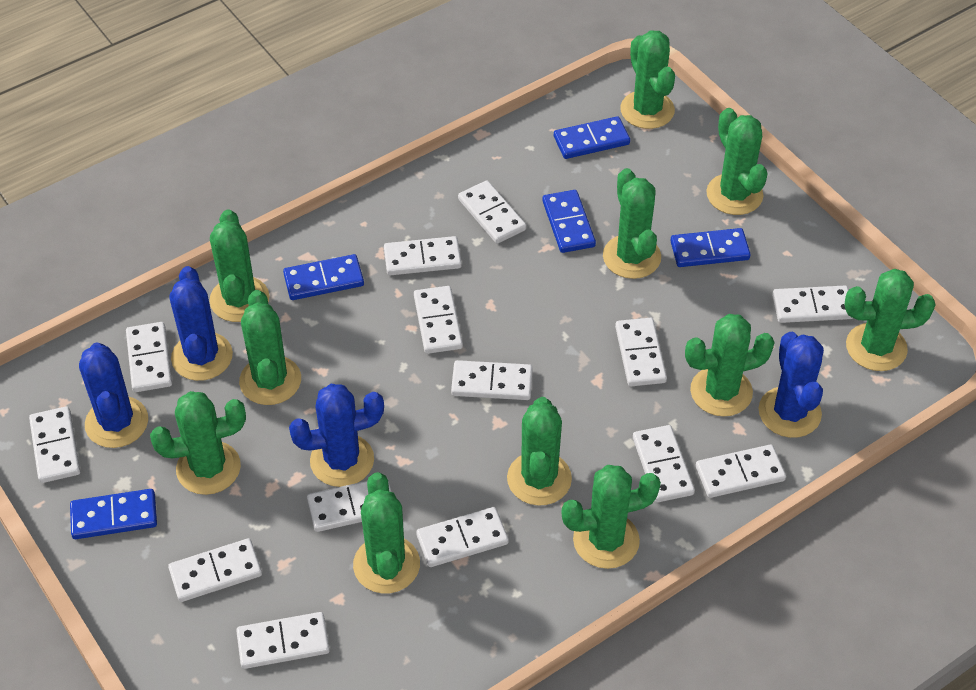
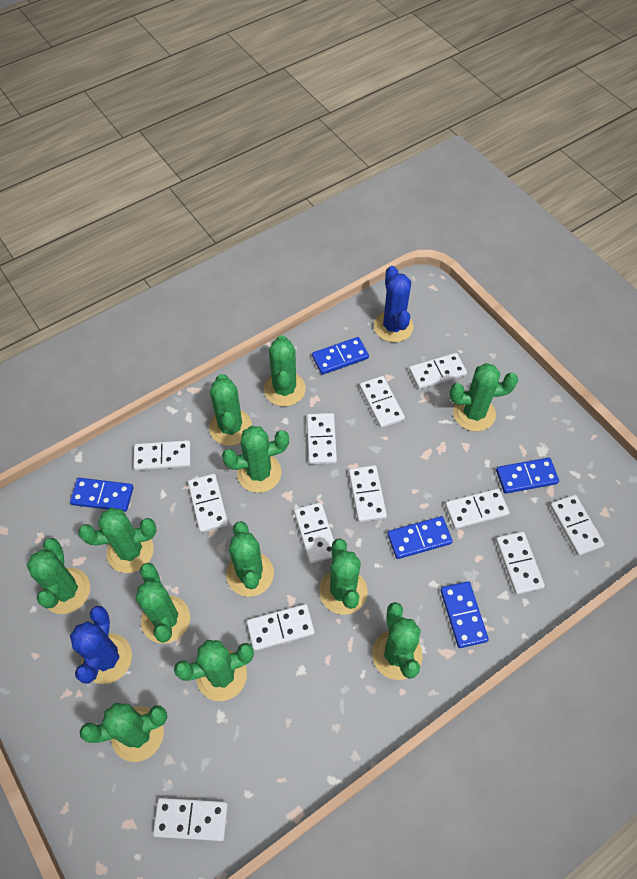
blue cactus: [79,342,148,448] [169,266,233,381] [289,384,384,487] [759,332,824,438] = 4 -> [70,606,132,684] [374,266,414,342] = 2
green cactus: [150,391,246,495] [209,209,270,322] [239,290,301,405] [353,472,420,594] [507,397,572,506] [561,465,661,569] [603,168,661,279] [620,30,675,129] [685,314,775,417] [706,108,767,215] [844,269,936,371] = 11 -> [27,538,90,614] [78,508,157,573] [80,703,167,762] [136,563,190,644] [174,640,254,701] [209,374,252,446] [222,426,289,493] [226,521,274,597] [264,335,306,407] [319,539,368,615] [372,602,423,680] [449,363,518,431] = 12
white domino: [29,406,80,483] [126,322,172,392] [168,538,262,602] [236,612,330,669] [307,478,392,532] [384,236,462,275] [414,286,463,354] [416,507,509,567] [451,360,533,400] [458,180,526,244] [615,318,667,386] [633,425,695,502] [696,444,786,498] [772,286,853,323] = 14 -> [133,440,191,471] [153,798,228,841] [188,474,228,533] [247,604,315,651] [294,502,334,564] [307,413,337,464] [349,465,387,522] [360,376,405,428] [409,353,467,389] [445,488,509,529] [496,532,545,594] [550,495,604,556] = 12

